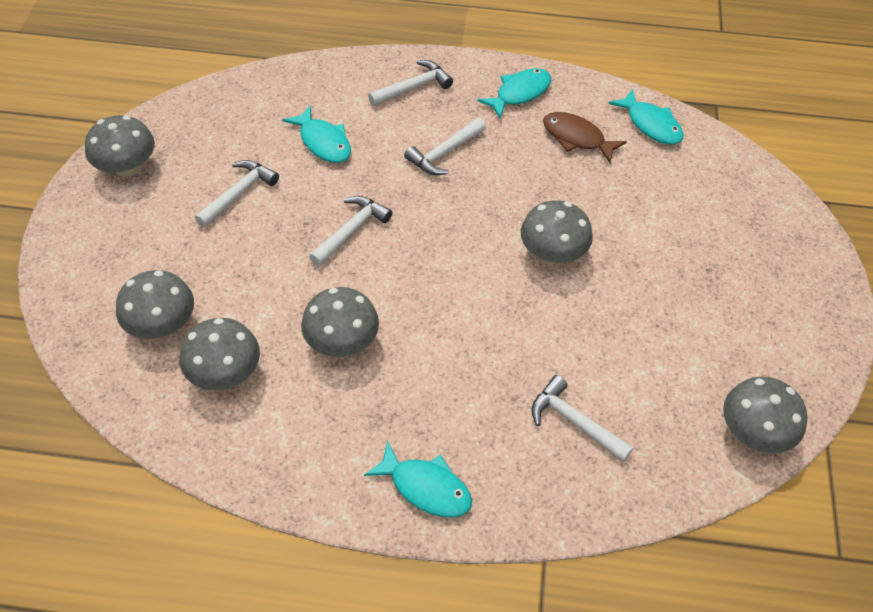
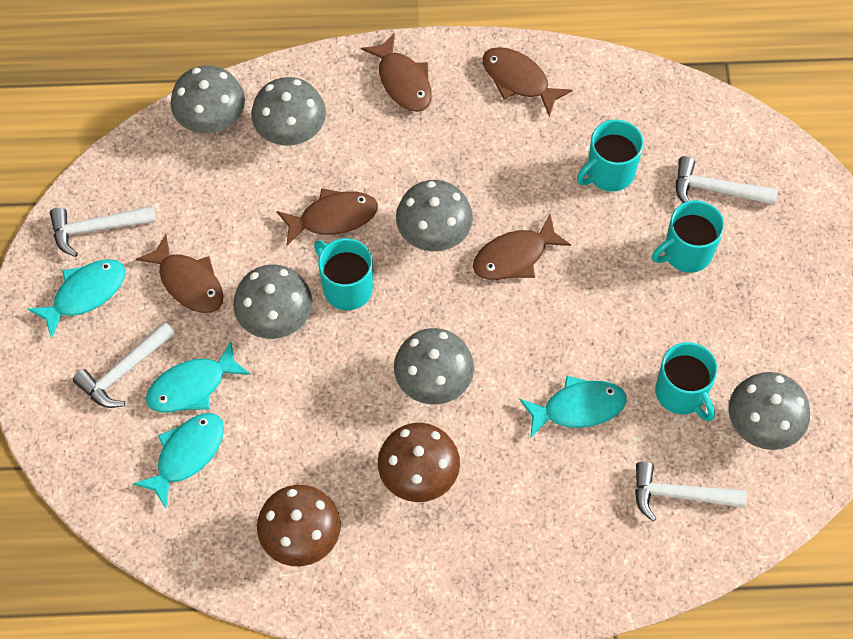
brown fish: [543,112,627,163] = 1 -> [136,234,224,313] [277,188,378,246] [361,33,432,112] [473,214,571,280] [482,47,573,117] = 5
brown mushroom: none = 0 -> [257,485,341,566] [378,423,460,502] = 2
turquoise mug: none = 0 -> [314,238,373,310] [577,119,644,192] [652,200,724,273] [655,342,718,422] = 4
white hammer: [195,160,279,227] [309,196,392,266] [368,60,453,106] [404,118,486,175] [531,375,634,462] = 5 -> [50,206,156,257] [73,322,175,408] [635,462,747,522] [676,156,778,205] = 4

